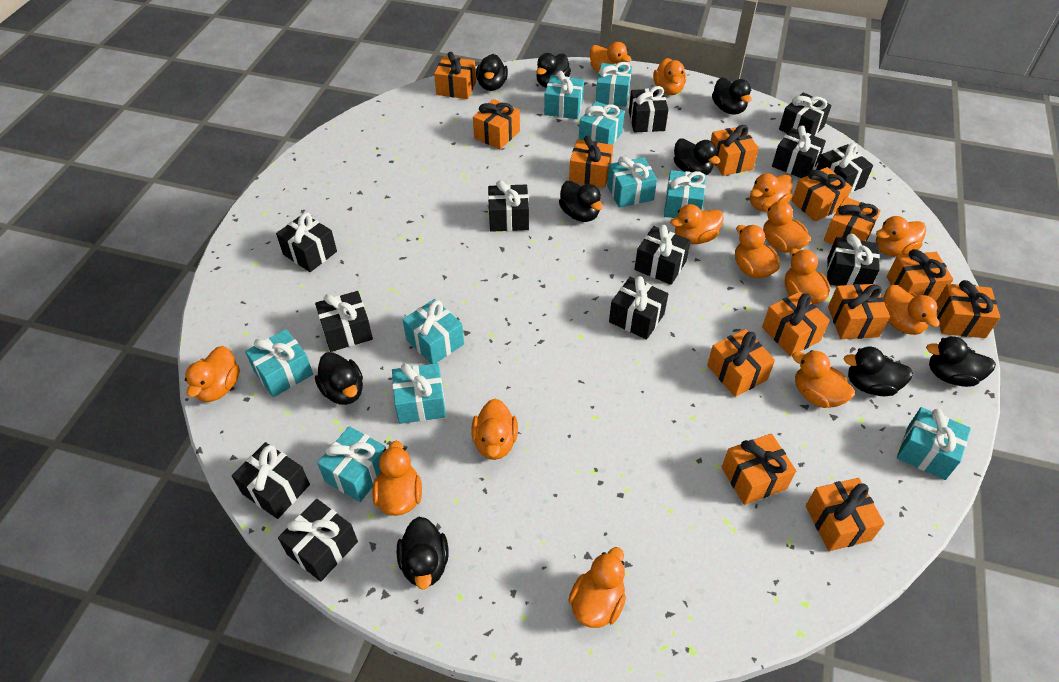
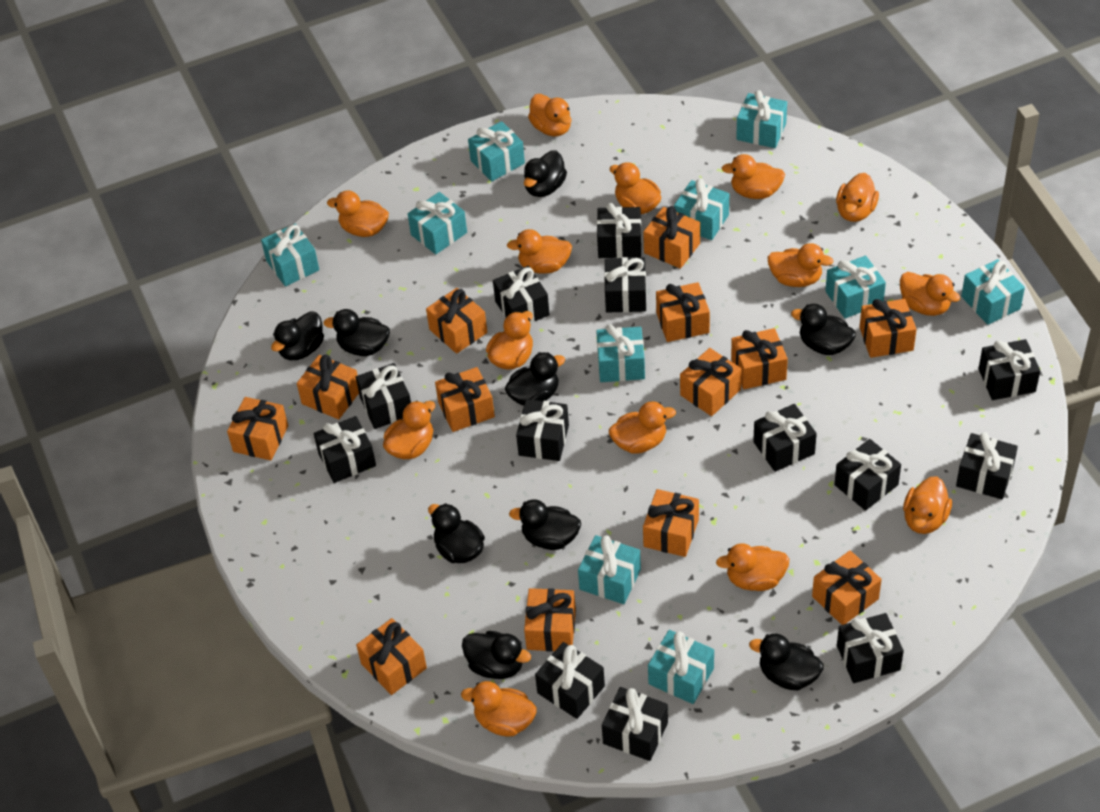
black gift: [232,442,310,519] [276,213,337,272] [278,499,358,581] [315,291,373,352] [488,180,529,232] [609,276,668,340] [629,86,669,133] [634,225,691,285] [772,126,826,178] [779,92,832,136] [816,143,873,193] [827,234,880,286] = 12 -> [314,416,376,483] [356,363,411,429] [493,266,550,324] [516,399,569,461] [535,642,605,719] [597,203,642,258] [602,687,668,761] [604,257,646,313] [753,404,817,472] [834,439,901,511] [837,613,904,683] [956,432,1018,499] [979,339,1040,400] = 13

